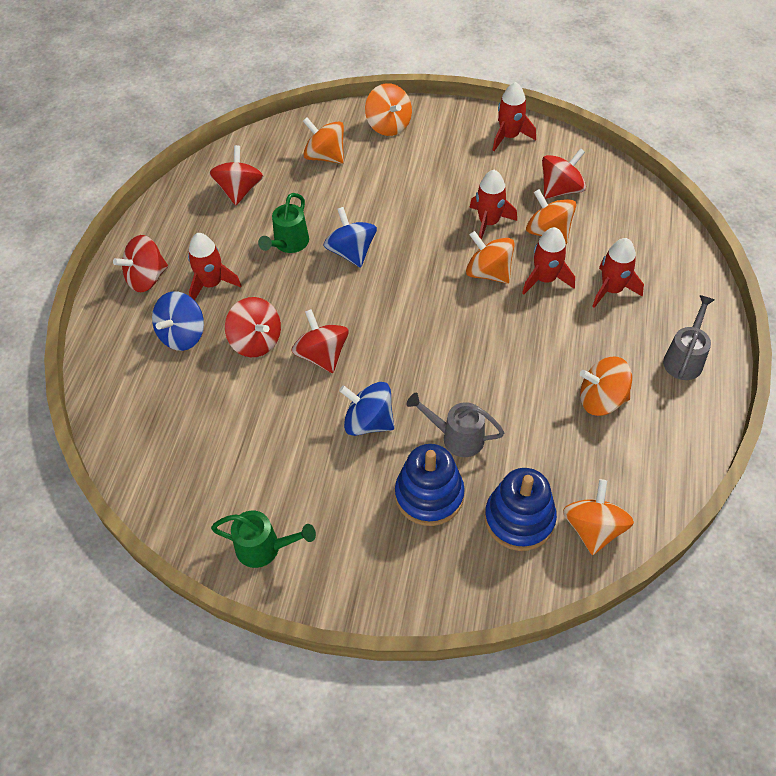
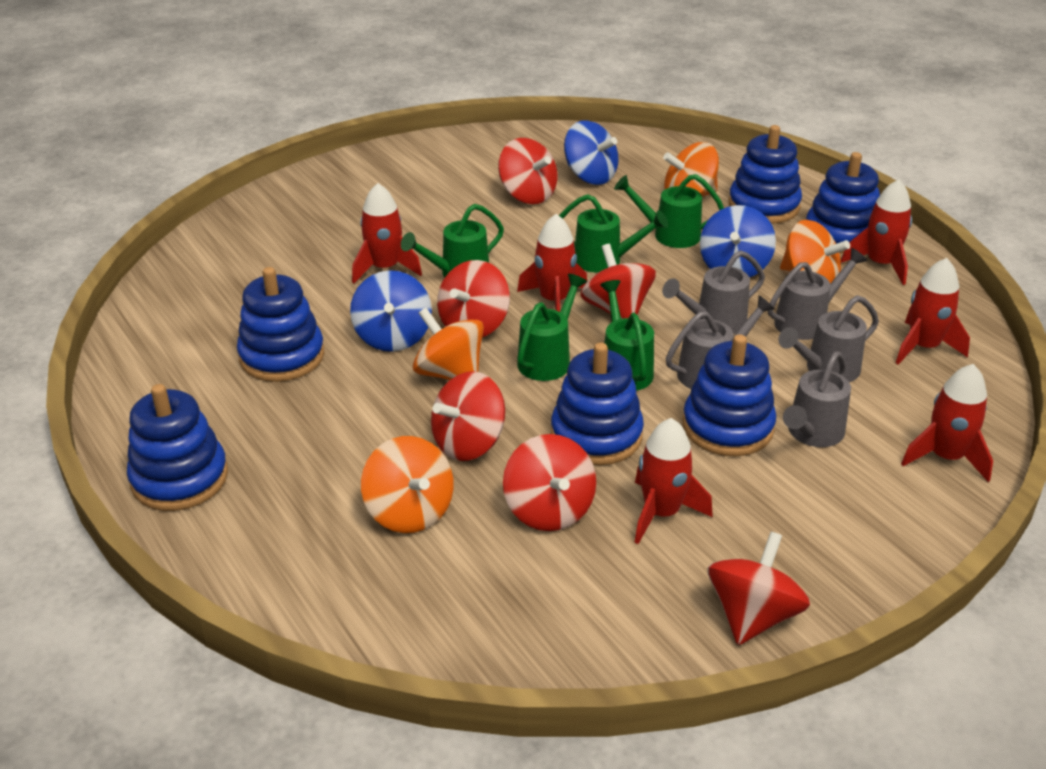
blue stacking toy: [395,444,465,526] [485,468,557,551] = 2 -> [127,384,228,511] [237,267,324,382] [551,343,644,465] [683,334,776,457] [729,125,802,224] [806,152,880,254] = 6
green watering can: [211,510,316,568] [258,193,309,253] = 2 -> [401,204,504,277] [517,274,587,381] [559,194,668,273] [600,280,654,391] [614,174,724,248] = 5
grey watering can: [406,393,504,457] [663,295,715,380] = 2 -> [662,250,765,334] [666,295,775,389] [768,248,867,340] [778,295,879,382] [783,352,851,447] = 5
orange spinning top: [303,117,344,164] [365,83,412,136] [466,231,515,284] [526,189,576,244] [563,479,634,555] [580,356,632,416] = 6 -> [361,436,454,533] [413,308,484,380] [663,142,719,197] [780,220,850,283] = 4
red rocket: [188,233,242,300] [469,170,517,240] [492,82,536,151] [522,227,575,295] [592,238,644,308] = 5 -> [352,183,422,283] [517,214,587,312] [634,418,713,544] [841,179,912,285] [896,258,970,365] [901,364,993,482] = 6
red spinning top: [113,235,168,292] [210,145,263,205] [225,297,281,357] [291,309,349,373] [542,148,586,199] = 5 -> [431,371,505,461] [437,260,510,337] [498,138,558,204] [503,434,596,531] [580,244,656,319] [707,532,810,645] = 6

